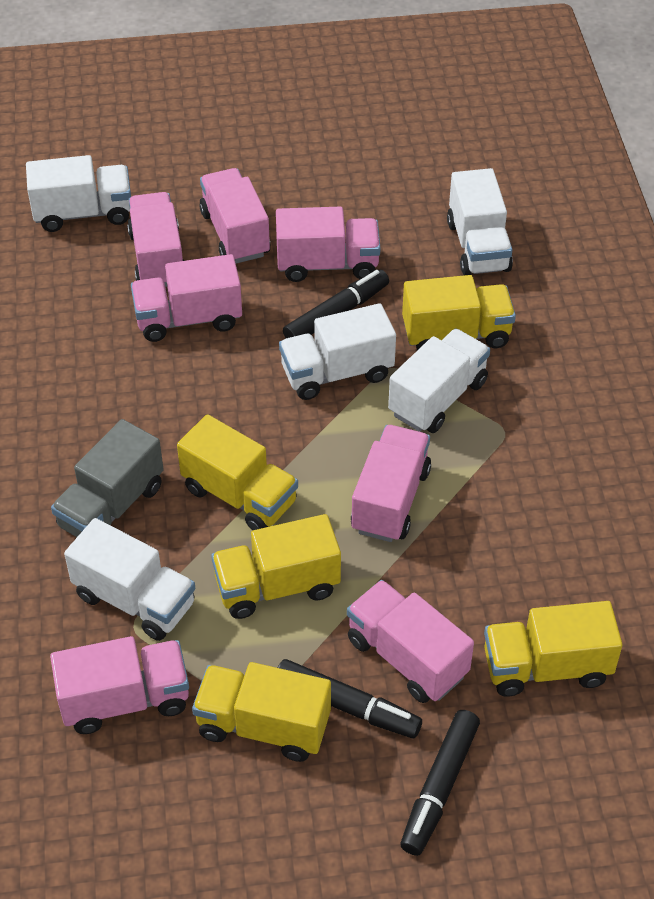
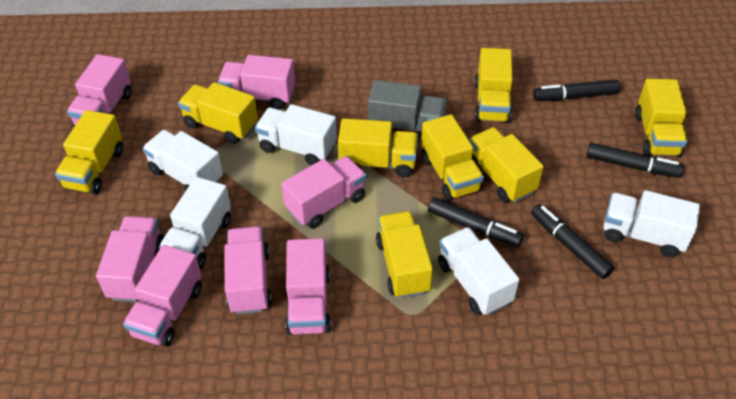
black marker: [278,659,422,738] [283,270,389,338] [400,710,480,856] = 3 -> [428,197,524,247] [531,204,614,279] [533,79,620,101] [586,143,684,178] = 4
yellow truck: [177,414,298,530] [192,662,331,762] [211,514,341,619] [402,275,516,350] [484,601,623,697] = 5 -> [55,110,123,194] [178,82,258,144] [338,118,418,177] [376,211,433,298] [421,114,484,201] [469,127,544,203] [474,48,513,123] [635,79,687,157] = 8

